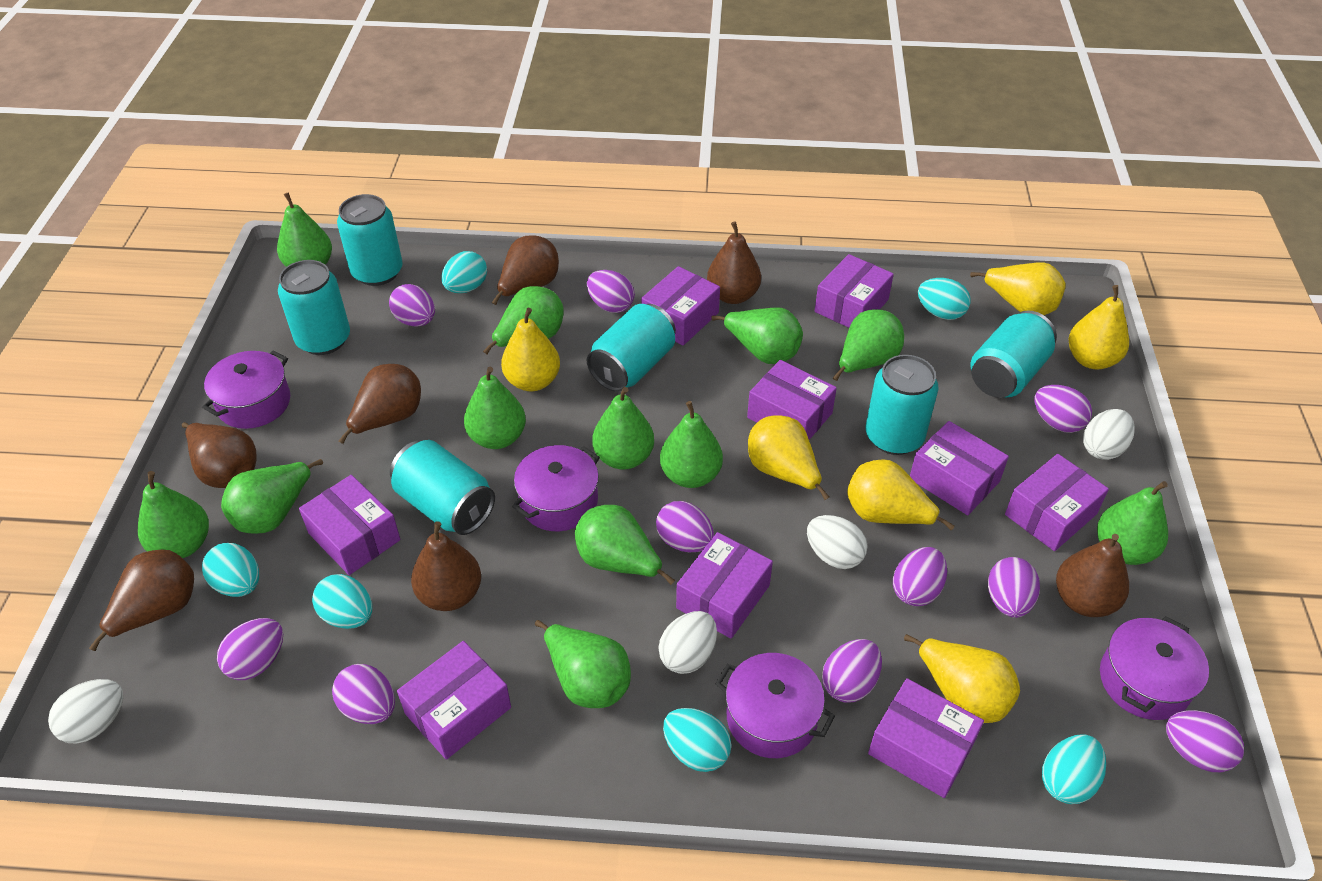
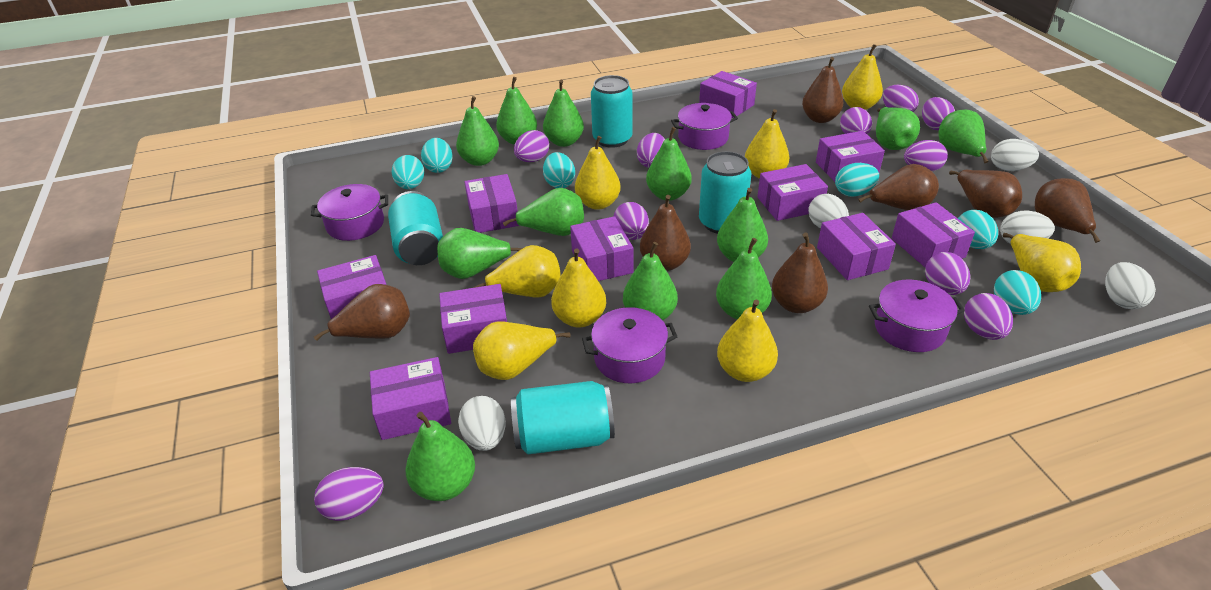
purple box: [299,475,401,575] [397,641,511,760] [641,266,720,346] [676,532,773,639] [747,360,837,440] [815,254,894,328] [868,678,984,798] [910,421,1009,515] [1005,454,1109,551] = 9 -> [317,255,386,319] [370,357,451,440] [439,284,507,354] [465,174,519,233] [570,216,634,281] [699,71,757,118] [757,164,828,221] [816,131,885,182] [817,213,896,280] [892,202,975,267] = 10
turquoise can: [278,260,350,355] [337,194,403,286] [390,440,495,535] [587,304,676,392] [866,355,939,455] [971,310,1057,398] = 6 -> [388,191,443,265] [511,381,615,454] [591,75,633,148] [699,151,752,234] = 4
white egg: [48,679,123,744] [659,611,717,674] [807,515,868,569] [1083,409,1135,460] = 4 -> [458,396,506,451] [808,194,849,228] [991,139,1039,171] [1000,211,1055,244] [1105,262,1156,309] = 5
yellow pear: [501,308,560,391] [748,415,829,500] [847,459,954,530] [904,634,1020,723] [970,262,1066,315] [1068,285,1129,369] = 6 -> [473,245,561,298] [473,321,571,380] [551,248,606,327] [575,136,621,210] [717,300,778,382] [745,109,789,179] [842,44,883,110] [1003,233,1081,292] = 8

